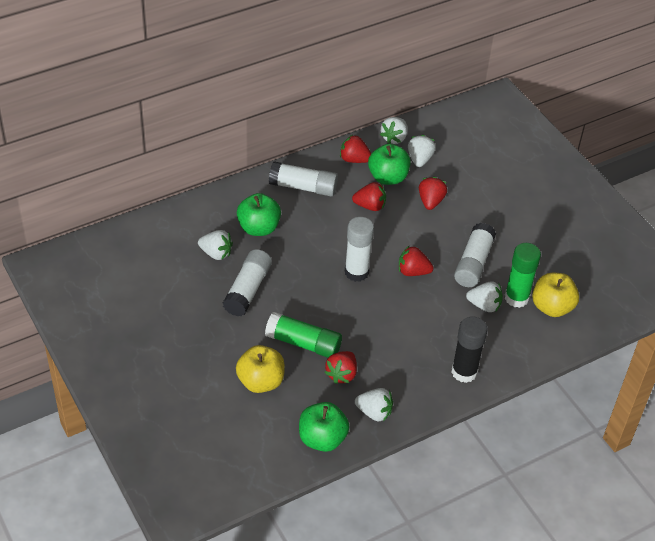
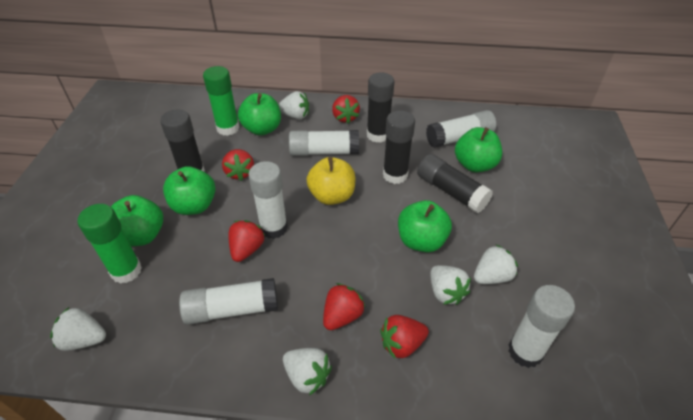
black glue stick: [451,317,488,383] = 1 -> [160,109,205,172] [367,73,394,143] [383,110,415,184] [417,154,493,213] = 4
green apple: [237,193,281,236] [299,402,350,452] [368,144,411,185] = 3 -> [111,195,163,246] [163,166,216,215] [238,93,281,136] [398,200,452,252] [455,127,502,173] = 5
white glue stick: [223,249,272,317] [269,161,338,196] [345,217,374,282] [454,223,496,287] = 4 -> [179,278,278,325] [248,161,288,239] [289,130,359,156] [426,110,496,148] [508,285,575,368] = 5
yellow apple: [236,345,285,393] [532,273,579,317] = 2 -> [306,157,355,205] = 1

